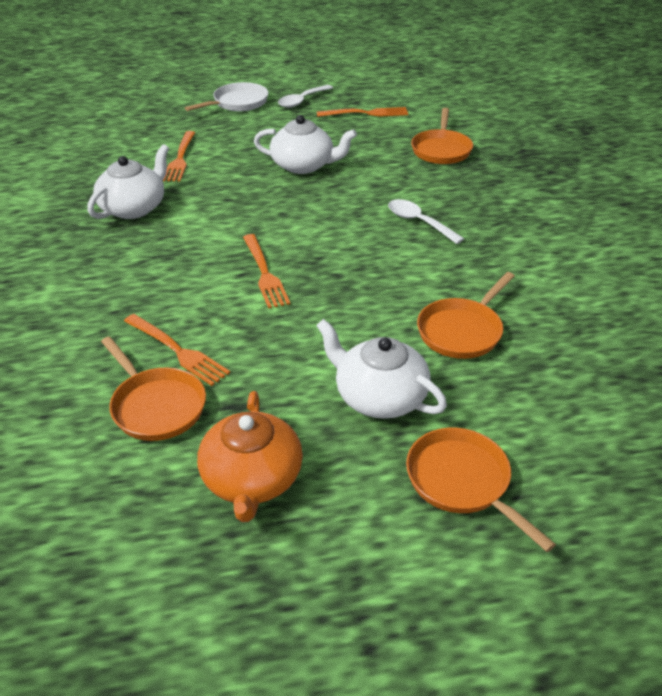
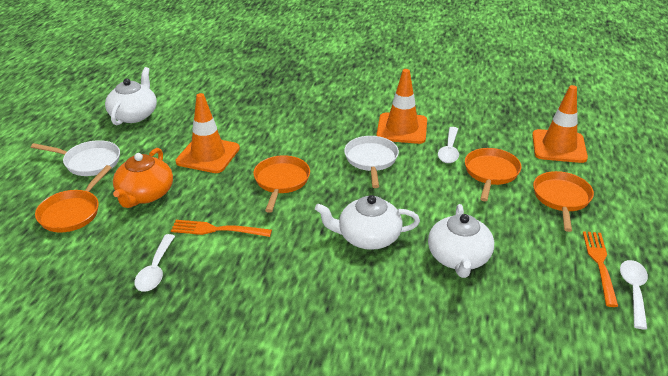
orange fork: [124,314,230,386] [163,131,195,181] [243,234,290,309] [317,107,408,117] = 4 -> [171,220,272,237] [583,231,618,307] = 2
orange traffic cone: none = 0 -> [176,93,240,173] [376,69,427,144] [532,85,588,163] = 3
white pan: [185,82,269,111] = 1 -> [31,140,120,176] [344,136,399,188] = 2
white spoon: [278,85,333,108] [388,199,464,244] = 2 -> [134,234,175,292] [438,127,459,163] [620,260,648,330] = 3

